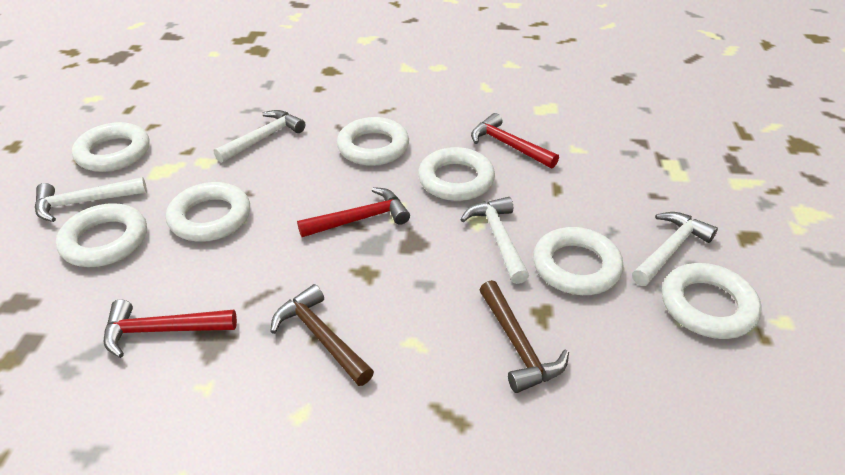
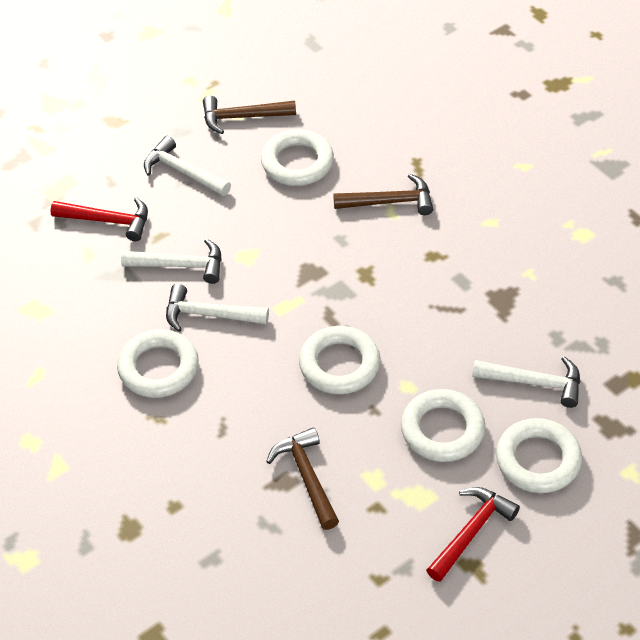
brown hammer: [270,284,374,386] [479,280,569,393] = 2 -> [203,96,296,134] [266,427,339,530] [333,174,433,215] = 3
red hammer: [104,300,237,358] [297,187,410,237] [471,113,559,168] = 3 -> [50,197,148,241] [426,487,520,582] = 2
white ring: [56,203,147,267] [72,122,149,172] [166,182,250,242] [337,117,409,166] [418,147,495,201] [533,227,624,295] [662,263,762,339] = 7 -> [117,329,199,398] [261,129,334,186] [299,326,380,394] [401,389,485,462] [496,418,582,493] = 5

